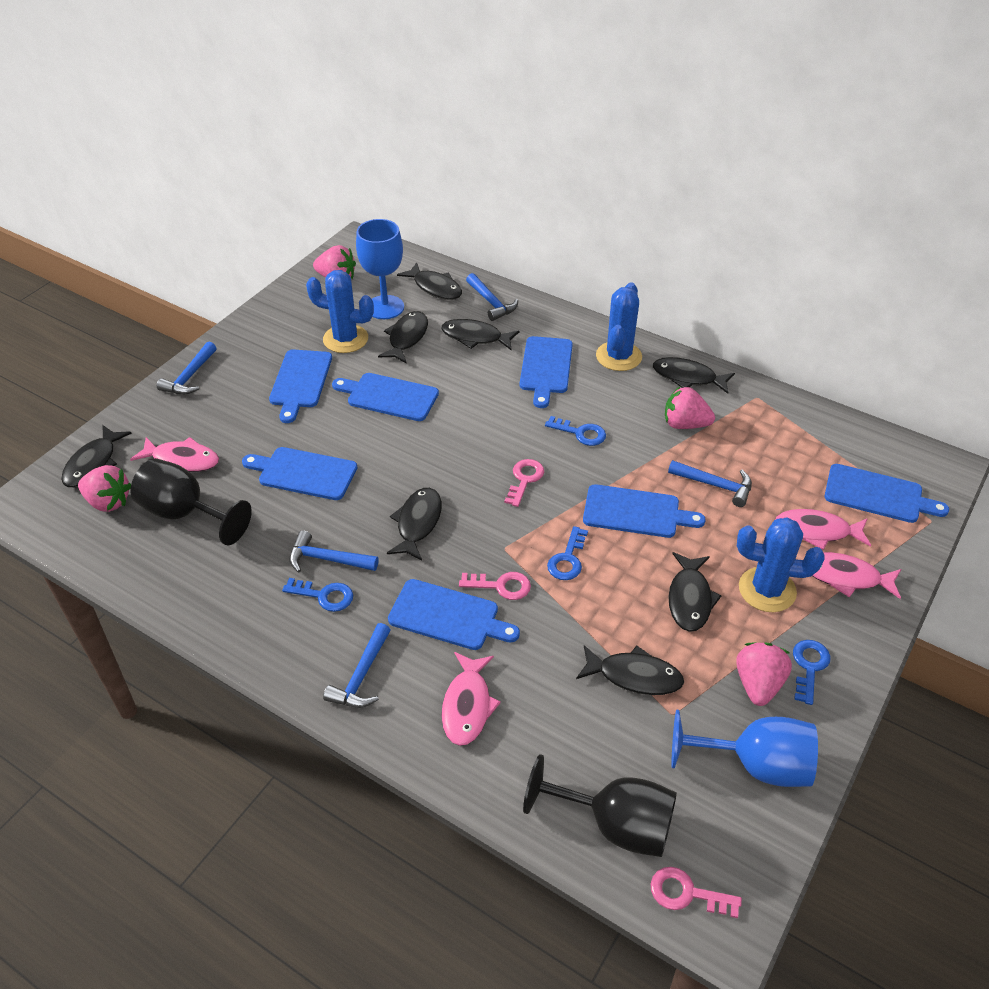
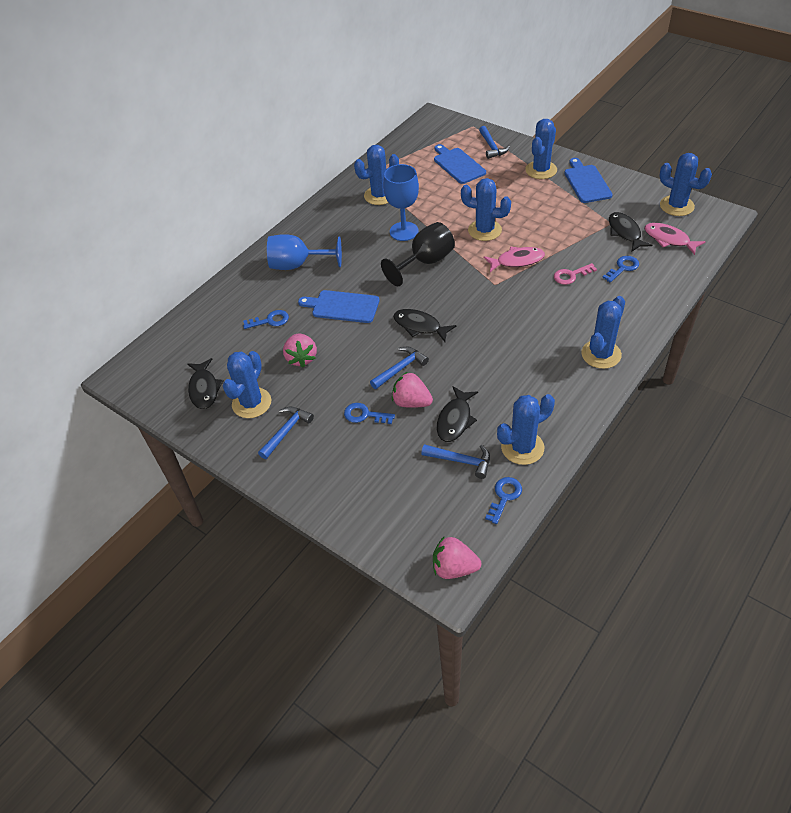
black fish: [61,425,132,487] [378,311,428,363] [387,488,442,561] [397,262,462,300] [441,319,519,350] [576,645,684,695] [653,357,735,394] [668,552,722,632] = 8 -> [187,358,224,409] [393,309,456,342] [437,386,478,442] [609,212,653,252] = 4
black goblet: [130,458,252,545] [523,754,677,857] = 2 -> [381,222,455,286] = 1
blue cactus: [306,270,374,353] [596,282,642,371] [737,517,824,612] = 3 -> [223,351,271,418] [354,145,399,205] [461,178,511,241] [497,394,555,465] [525,119,557,179] [581,296,625,369] [660,153,712,216] = 7
blue cutting board: [242,447,358,500] [269,349,332,423] [332,373,439,421] [388,579,520,650] [520,336,573,408] [583,484,706,538] [825,464,949,523] = 7 -> [298,290,380,323] [434,144,486,184] [564,158,613,203] = 3
blue hammer: [157,341,217,395] [289,530,379,573] [323,623,391,708] [466,273,518,321] [668,460,752,507] = 5 -> [258,407,314,459] [370,347,429,389] [421,444,490,479] [479,126,510,159] = 4
pink fish: [130,437,219,472] [442,652,501,746] [775,509,871,550] [812,552,901,599] = 4 -> [483,247,545,272] [644,223,706,255] = 2
pink key: [459,572,531,600] [504,459,544,507] [651,867,742,918] = 3 -> [554,263,597,285] = 1
pink strawberry: [78,465,131,512] [313,245,356,279] [665,387,715,429] [736,643,792,706] = 4 -> [283,334,317,368] [392,372,433,408] [433,536,481,579] = 3

